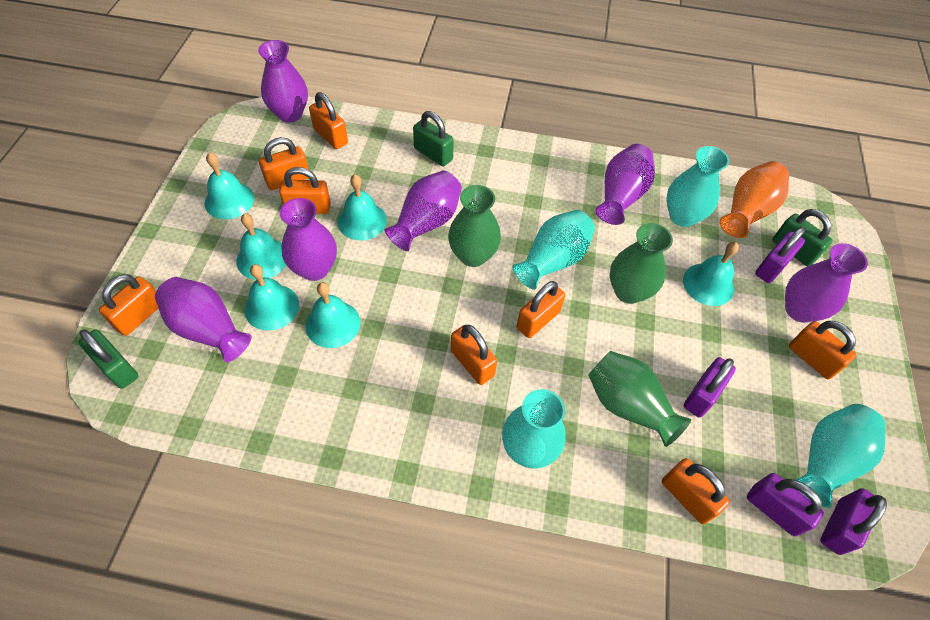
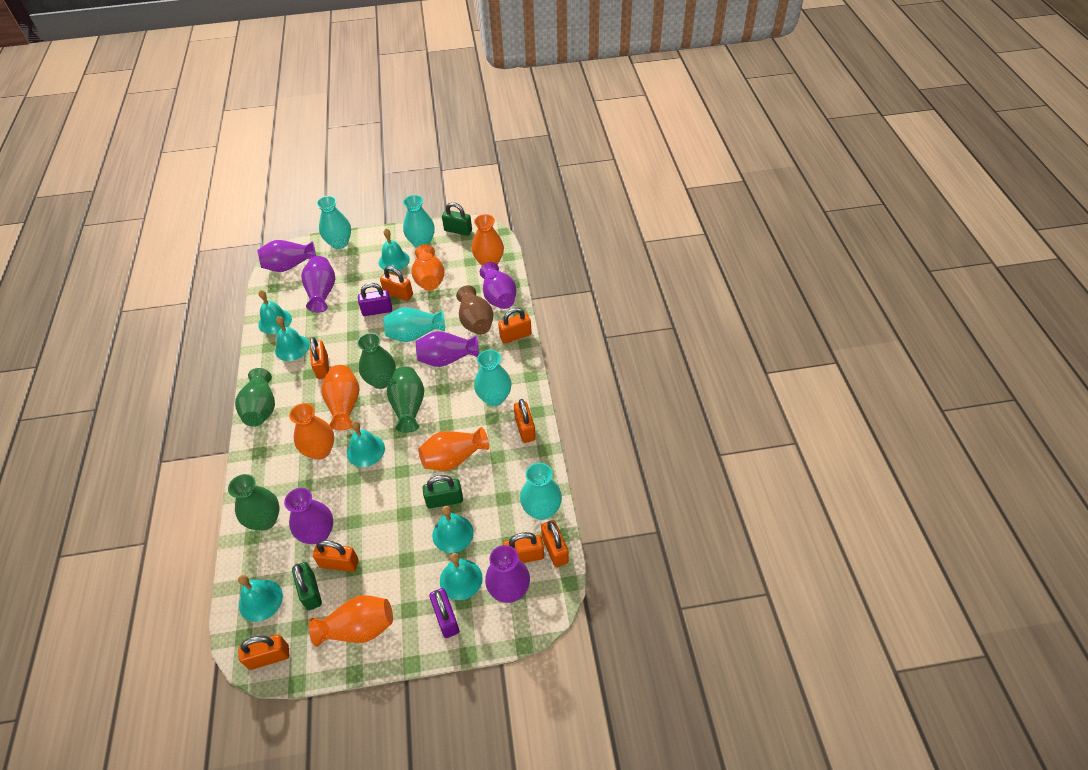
brown vase: none = 0 -> [456,285,493,335] = 1
green vase: [448,185,501,267] [588,351,691,447] [610,223,673,304] = 3 -> [228,474,279,531] [235,368,275,427] [357,333,396,389] [387,367,424,433] = 4
orange vase: [719,161,789,238] = 1 -> [289,403,334,460] [309,595,393,647] [321,365,359,430] [411,244,444,291] [418,427,489,471] [472,214,504,266] = 6
purple padlock: [684,357,736,417] [747,473,824,536] [755,227,805,283] [820,488,887,555] = 4 -> [358,283,392,316] [429,588,459,638] = 2
turquoise bell: [205,153,254,219] [236,213,286,280] [245,264,299,331] [306,282,360,348] [338,174,387,240] [683,242,739,306] = 6 -> [238,575,283,622] [258,290,292,334] [275,316,310,361] [347,421,385,467] [379,229,410,272] [432,506,474,553] [440,553,483,600] = 7
turquoise vase: [502,389,566,468] [512,210,595,290] [666,146,729,227] [795,404,885,508] = 4 -> [316,196,351,249] [383,307,445,342] [403,195,435,248] [474,350,511,406] [520,463,562,520] = 5

